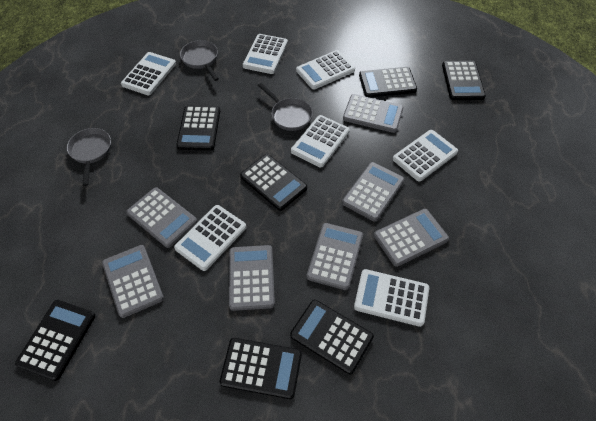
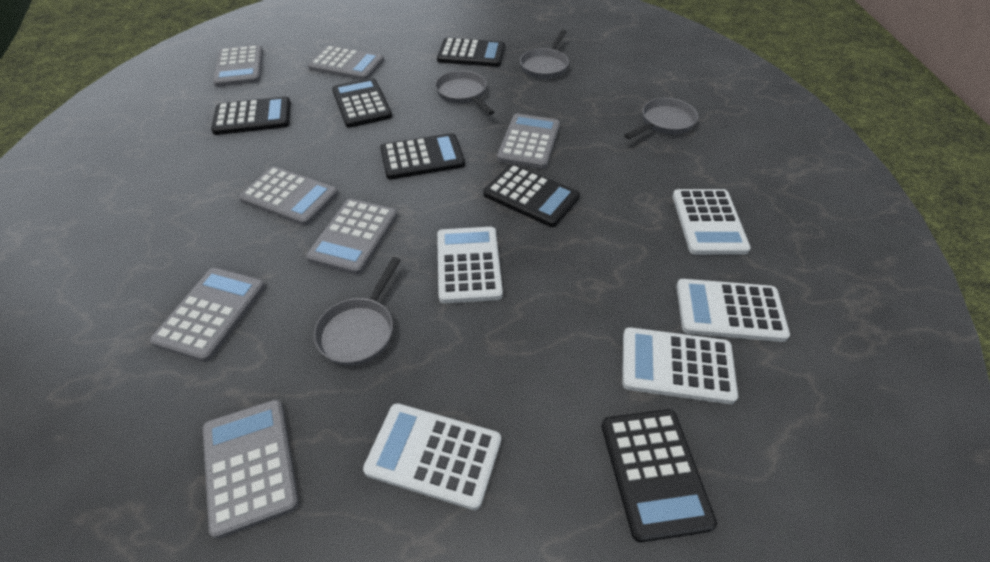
black calculator: [15,300,95,381] [176,105,220,151] [220,338,302,399] [240,154,307,211] [290,300,374,375] [359,67,417,98] [442,61,486,100] = 7 -> [211,96,291,135] [332,78,392,128] [380,133,465,179] [437,38,505,67] [484,164,580,227] [601,409,717,542] = 6
grey pan: [67,128,111,186] [180,40,219,81] [258,83,313,131] = 3 -> [314,257,401,366] [435,71,494,115] [520,30,569,79] [624,98,698,139] = 4
white calculator: [121,52,176,95] [174,205,246,271] [243,34,288,74] [291,115,350,168] [296,50,355,90] [354,269,429,327] [393,130,458,182] = 7 -> [363,403,501,510] [437,227,503,303] [622,327,738,404] [673,189,751,255] [676,279,790,342] = 5

